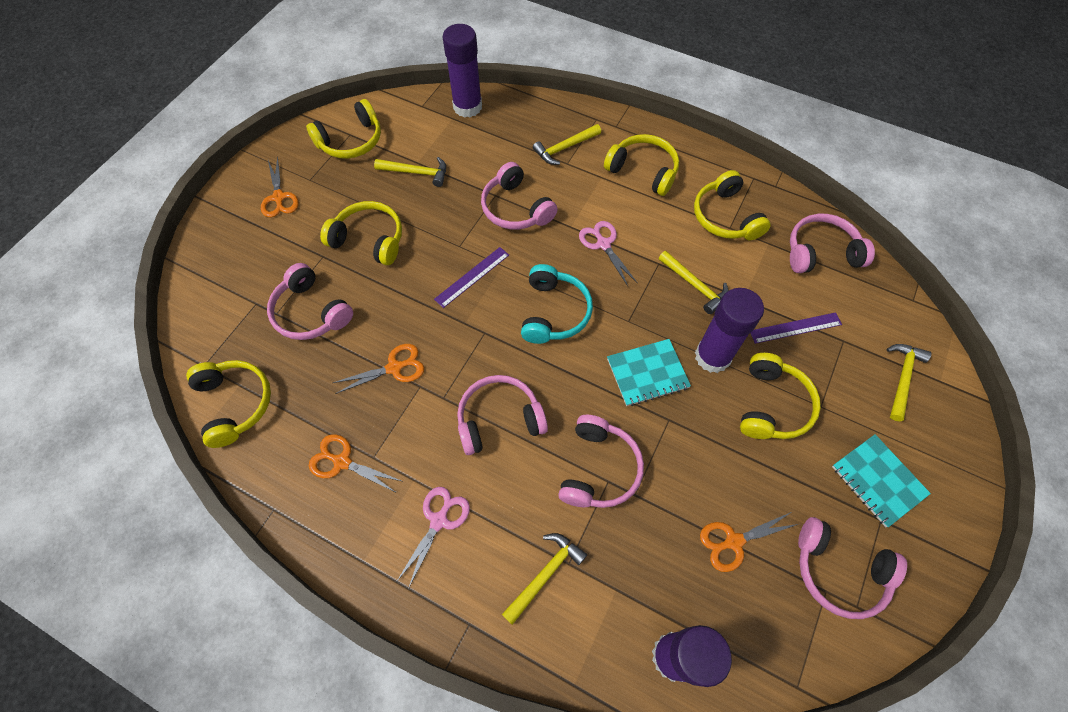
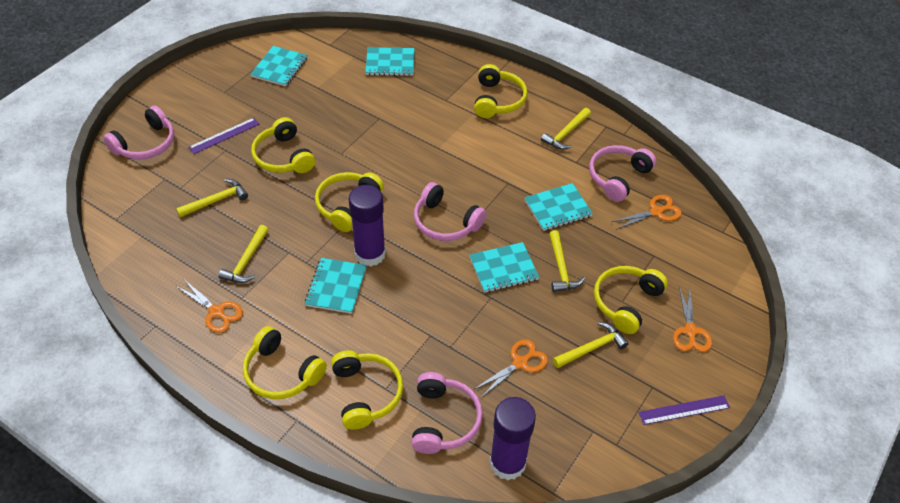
pink headphones: [267,263,353,340] [457,375,548,455] [481,162,558,230] [558,415,644,508] [790,214,875,273] [798,517,907,619] = 6 -> [103,106,174,160] [411,372,483,454] [414,182,486,241] [589,145,656,202] = 4
pink scissors: [396,487,470,589] [579,221,638,286] = 2 -> none = 0
purple glue stick: [443,24,482,118] [652,625,732,687] [695,288,764,373] = 3 -> [349,185,386,266] [489,397,536,480] = 2
turquoise headphones: [521,264,593,344] = 1 -> none = 0
turquoise notebook: [607,339,691,406] [832,434,931,527] = 2 -> [250,46,307,86] [305,258,367,314] [365,47,415,76] [470,242,539,293] [524,183,593,231] = 5

